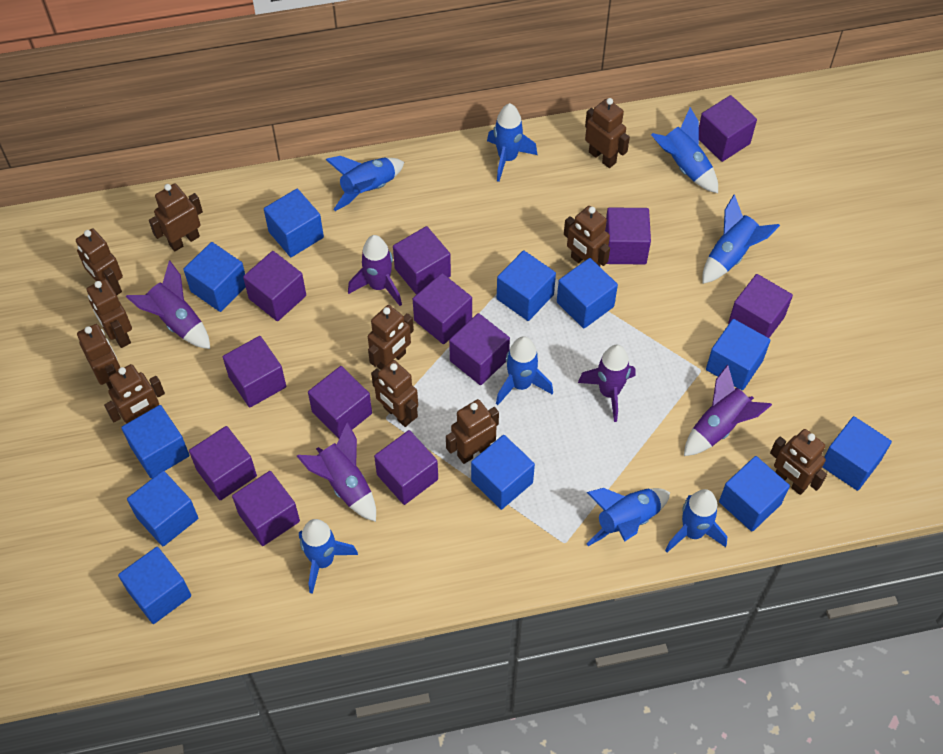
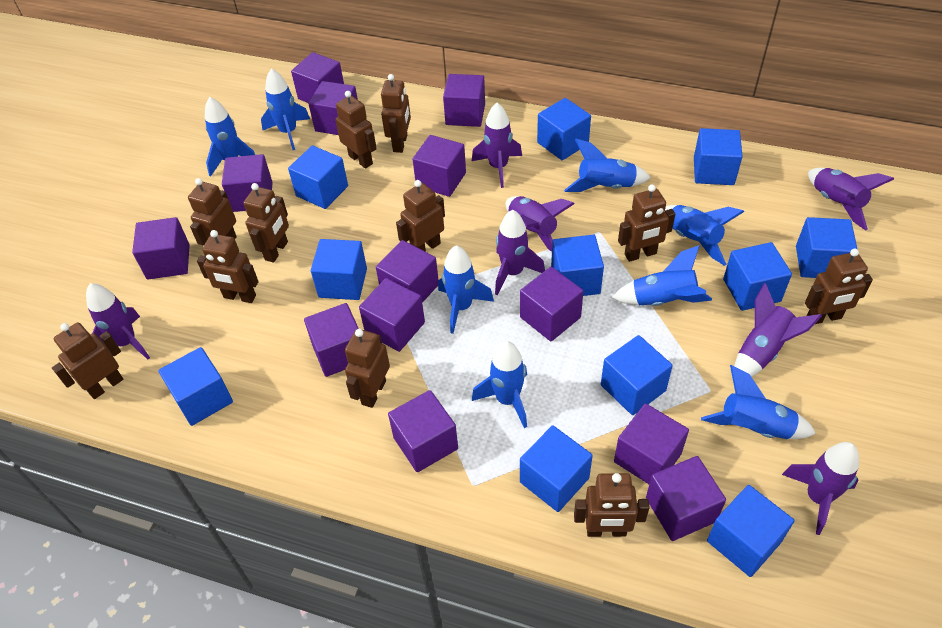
purple cube: [189,426,257,500] [223,336,286,408] [232,471,300,546] [243,251,306,321] [308,366,372,439] [374,430,438,505] [393,226,451,295] [413,273,472,344] [449,313,510,385] [605,207,651,264] [699,95,757,162] [728,274,793,338] = 12 -> [132,217,190,279] [222,154,273,212] [291,52,344,103] [304,303,359,377] [308,81,358,135] [359,278,425,352] [376,240,439,303] [388,390,458,472] [413,135,466,197] [443,74,485,127] [520,267,584,341] [614,403,689,484] [646,456,726,541] = 13
purple rocket: [126,261,210,349] [297,422,376,522] [348,235,402,306] [578,345,636,422] [684,365,772,456] = 5 -> [86,283,150,360] [472,103,522,188] [495,210,545,295] [505,196,574,252] [734,283,822,377] [782,442,859,535] [808,168,894,231] = 7

